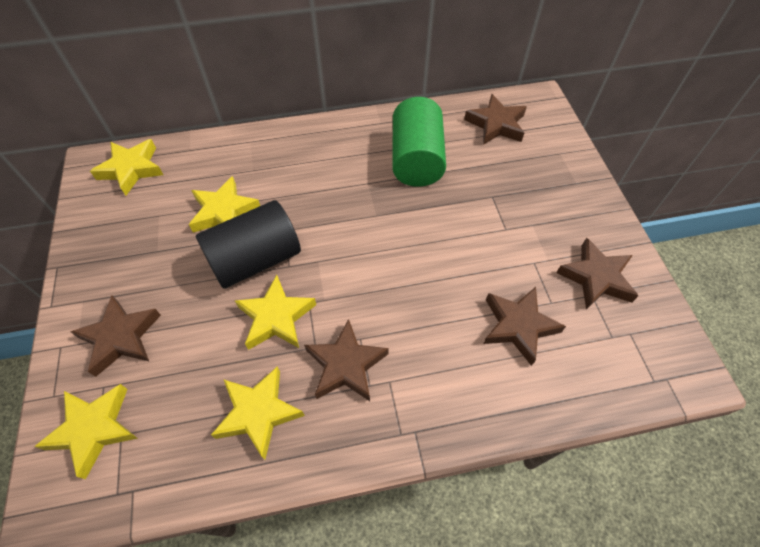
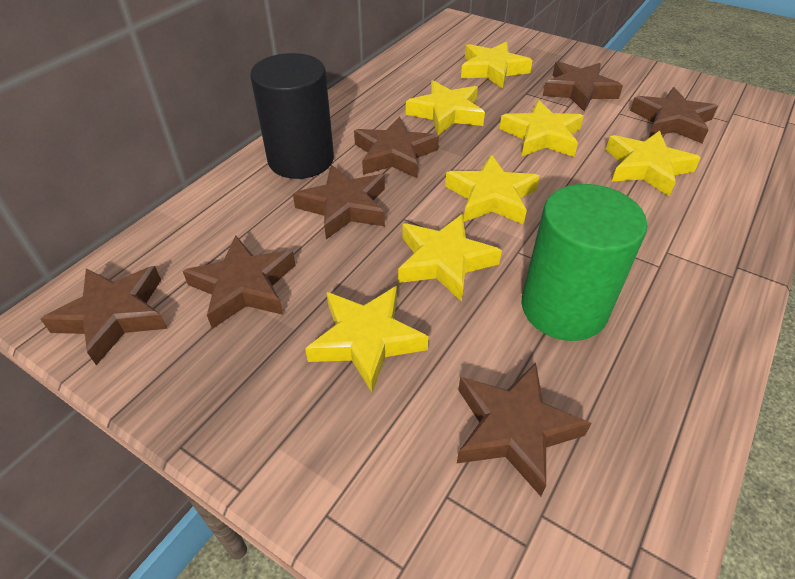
brown star: [71,296,161,377] [304,319,389,401] [464,94,527,145] [483,287,566,366] [556,238,638,310] = 5 -> [40,266,168,365] [183,236,296,329] [293,165,385,239] [354,117,439,179] [457,363,591,496] [543,61,623,112] [630,87,718,143] = 7
yellow star: [34,384,138,479] [90,139,163,195] [189,176,260,233] [211,367,305,460] [235,275,316,350] = 5 -> [305,286,429,393] [398,214,502,302] [406,80,485,135] [445,154,540,225] [461,42,533,89] [499,100,584,157] [606,131,701,196] = 7

